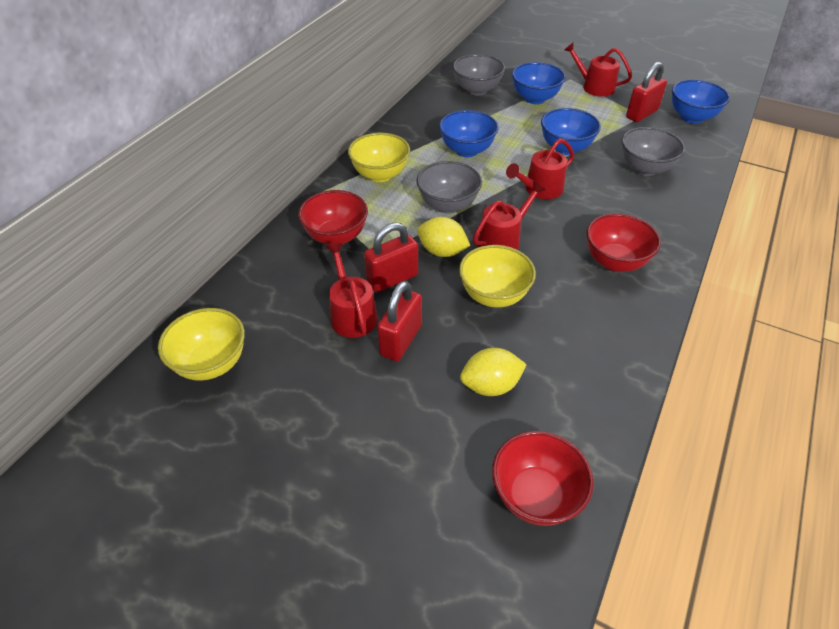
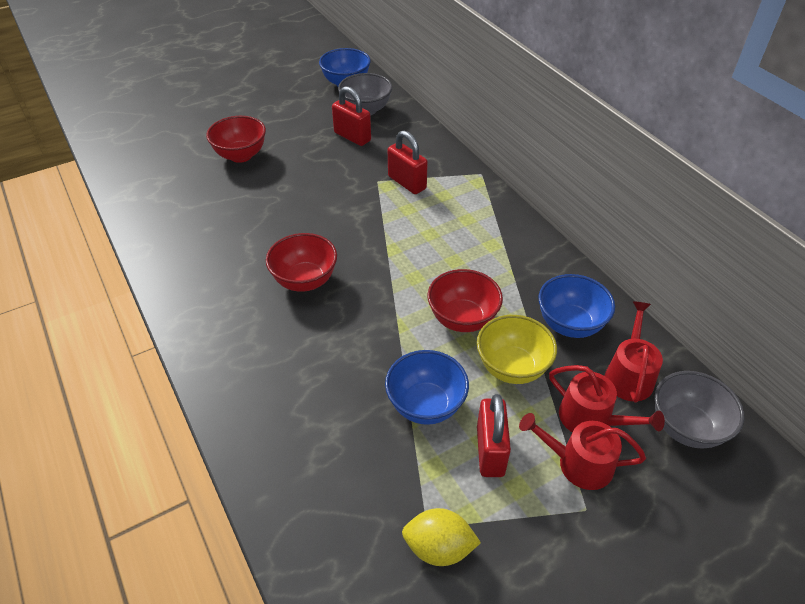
blue bowl: [439,110,498,157] [512,62,566,104] [541,108,601,155] [672,80,730,124] = 4 -> [319,48,371,86] [385,350,469,425] [539,274,615,338] = 3
grey bowl: [416,161,482,214] [453,54,505,96] [621,127,685,176] = 3 -> [338,73,392,116] [655,371,745,449] = 2
red watering can: [326,243,378,338] [473,181,546,250] [506,138,574,199] [564,43,632,97] = 4 -> [519,413,646,490] [549,365,665,432] [605,301,663,403] = 3
yellow bowl: [158,308,245,381] [348,133,410,182] [459,245,536,308] = 3 -> [477,315,557,384] = 1
yellow lemon: [417,217,470,257] [460,348,527,396] = 2 -> [402,508,481,566] = 1

